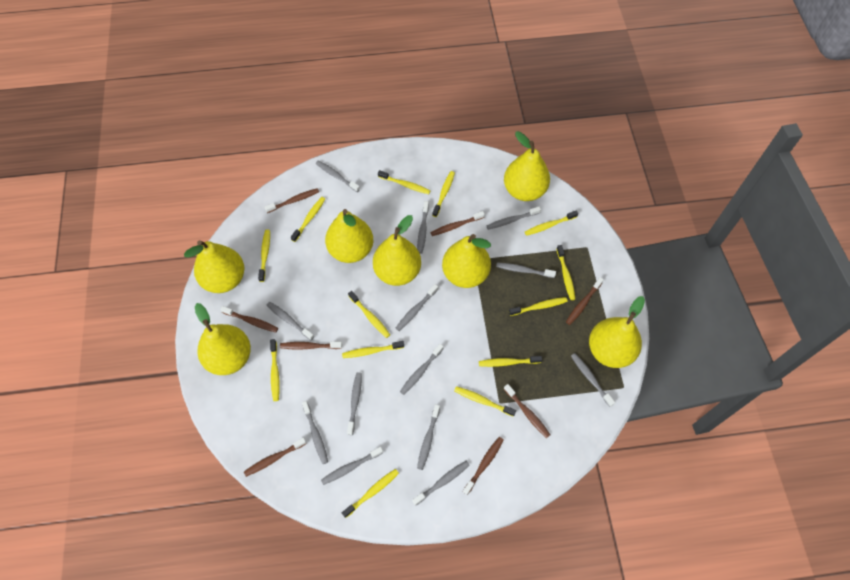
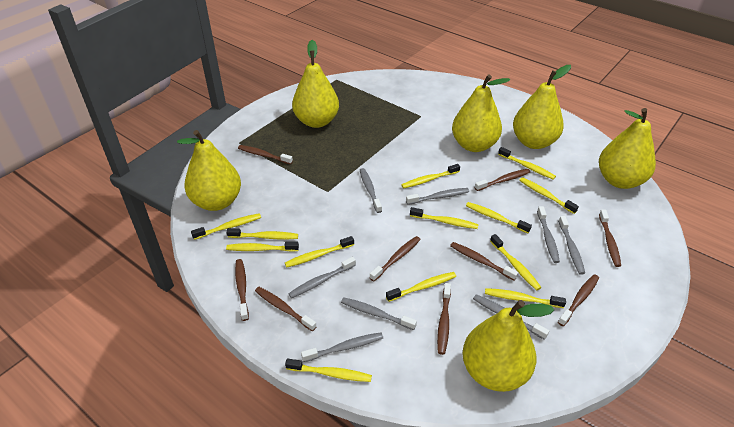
brown toothbrush: [220,306,278,332] [244,438,307,477] [265,188,319,213] [280,342,342,350] [430,211,485,236] [463,437,504,495] [504,384,550,438] [566,277,604,325] = 8 -> [235,259,249,321] [238,145,293,164] [255,287,317,331] [370,236,421,282] [437,283,451,355] [450,242,519,281] [475,169,530,191] [558,274,599,326] [599,209,621,267] = 9
grey toothbrush: [267,302,314,340] [302,401,328,464] [316,160,360,192] [321,447,383,485] [347,372,362,435] [396,284,438,331] [400,344,444,395] [412,461,469,506] [417,201,429,254] [417,404,440,470] [487,206,541,230] [496,263,556,278] [571,353,615,407] = 13 -> [288,257,356,298] [301,332,383,362] [341,297,417,330] [360,168,382,213] [406,188,469,205] [473,294,549,340] [537,206,560,263] [558,216,585,275] = 8
yellow pear: [184,240,244,293] [195,303,251,375] [325,209,373,263] [373,215,421,286] [442,234,491,288] [504,131,550,201] [589,296,645,368] = 7 -> [177,130,241,211] [292,40,339,128] [452,74,510,152] [462,300,554,392] [513,65,571,149] [599,108,656,189] = 6

